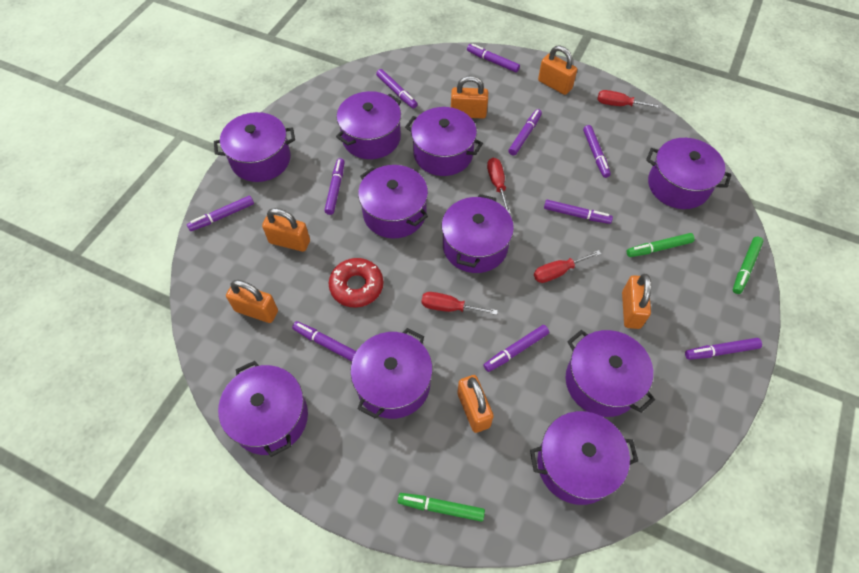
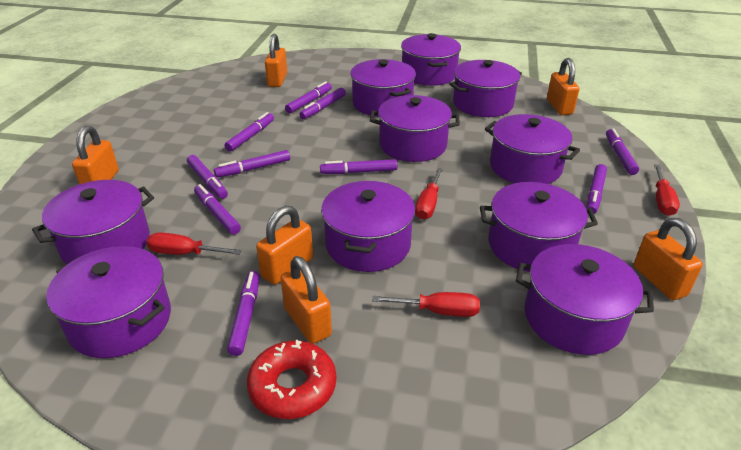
green marker: [398,493,485,522] [627,233,695,257] [733,237,764,294] = 3 -> none = 0

